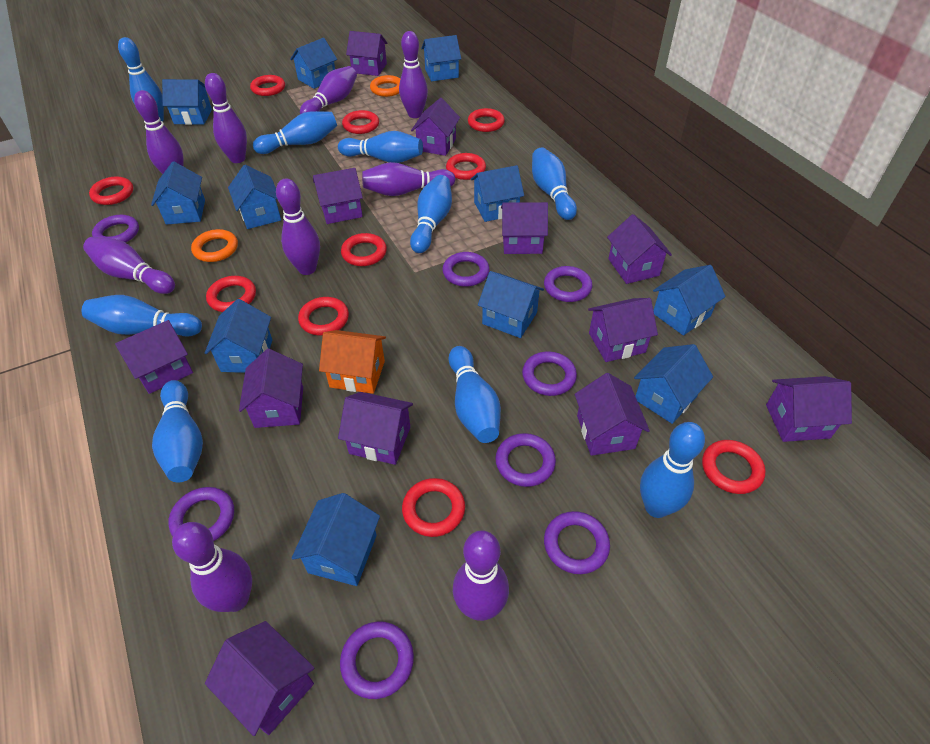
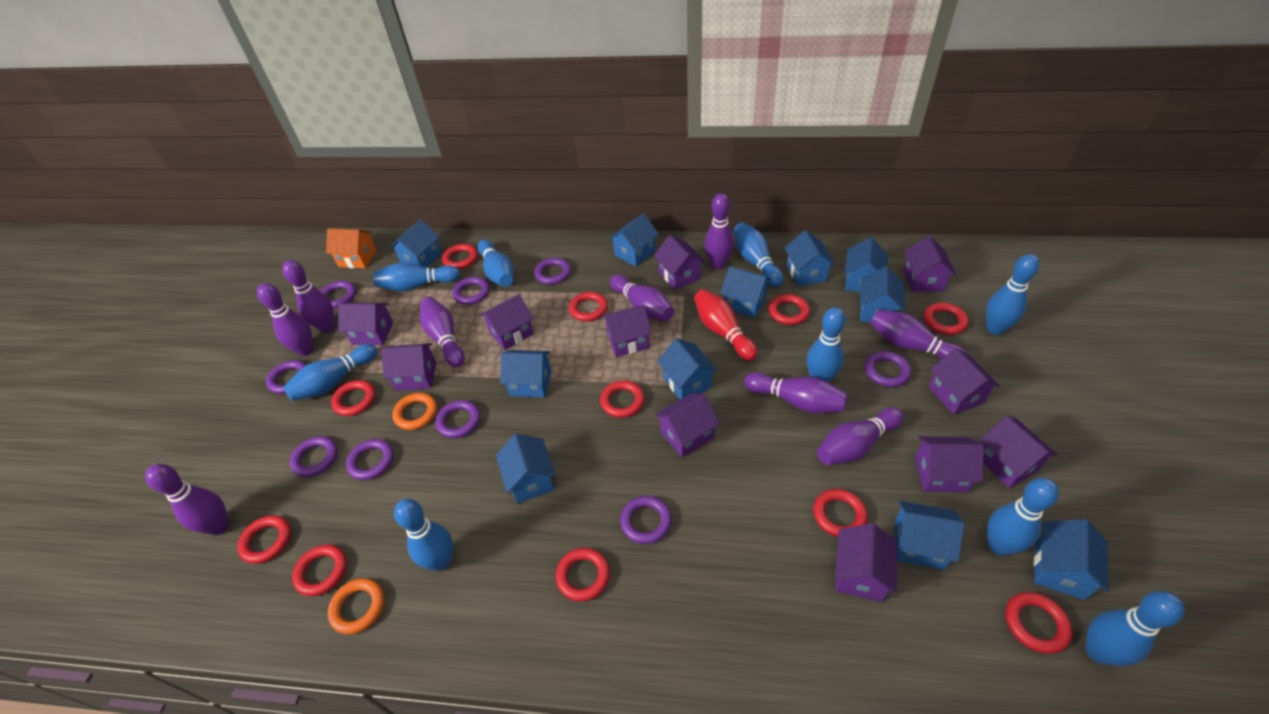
purple house: [115,320,193,394] [205,621,314,736] [239,349,303,428] [313,168,363,224] [338,392,413,465] [346,31,388,76] [411,98,460,156] [501,202,548,254] [575,373,650,456] [588,298,658,362] [607,214,672,284] [766,376,852,442] = 12 -> [338,303,393,345] [381,343,436,391] [480,294,534,350] [602,305,652,357] [654,235,705,290] [655,393,720,457] [835,523,897,602] [903,236,956,292] [915,436,984,493] [928,348,1000,415] [980,415,1057,488] = 11
purple ring: [92,215,139,243] [168,487,234,541] [340,622,414,699] [442,252,490,287] [495,433,556,487] [522,351,577,396] [544,266,592,302] [544,511,610,574] = 8 -> [266,360,306,394] [289,436,338,477] [321,281,356,308] [346,439,394,480] [435,400,480,438] [452,277,490,305] [534,258,571,285] [620,496,672,544] [865,351,911,387] = 9
red bowling pin: none = 0 -> [694,289,758,361] = 1
red ring: [89,176,133,205] [206,276,256,312] [250,75,285,96] [298,297,349,335] [341,233,387,266] [342,110,379,134] [402,478,465,537] [446,153,486,180] [468,108,505,132] [702,440,766,494] = 10 -> [237,515,291,564] [292,544,347,596] [331,380,375,416] [442,244,478,269] [556,548,610,602] [569,292,608,321] [600,381,645,418] [769,294,810,325] [813,489,868,537] [924,303,969,335] [1005,592,1072,654] = 11

